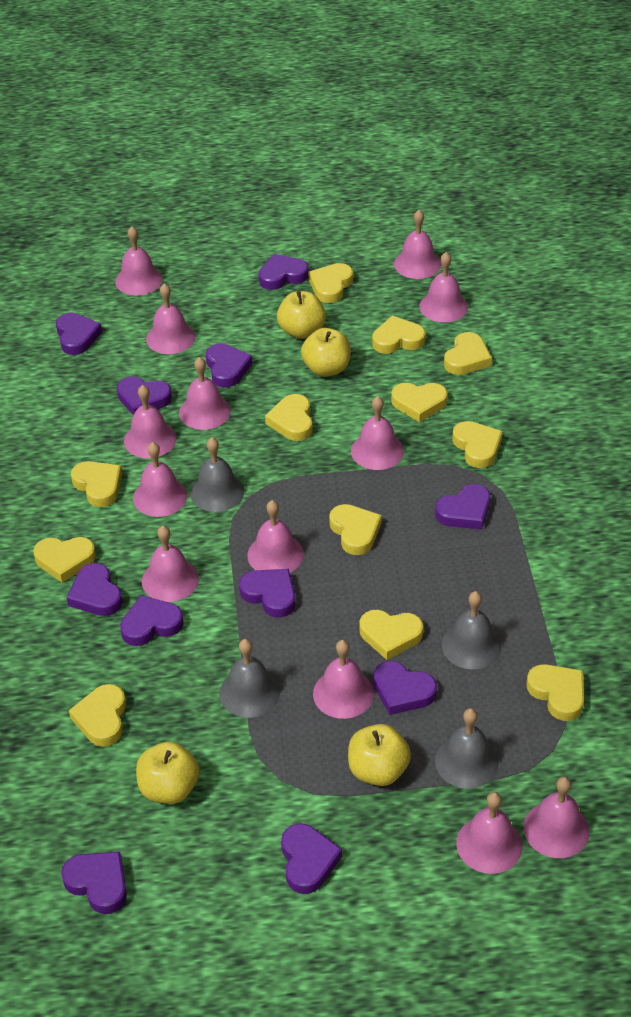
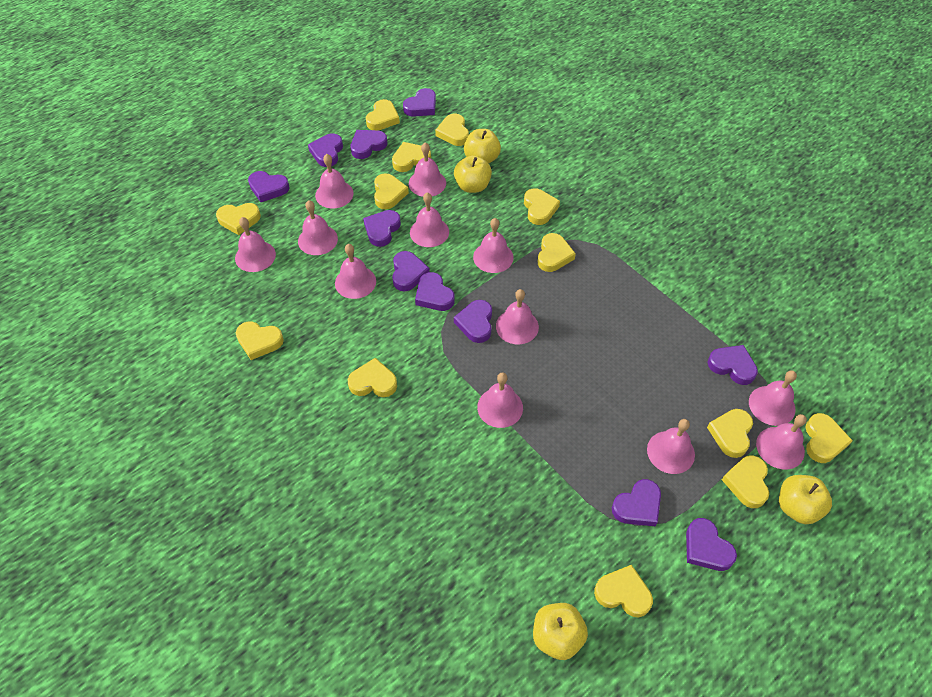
grey bell: [190,437,244,512] [219,639,280,718] [435,708,499,789] [442,591,502,669] = 4 -> none = 0
pink bell: [115,226,163,295] [124,385,176,458] [133,442,187,517] [142,526,199,602] [146,283,195,354] [179,357,231,430] [247,500,304,573] [313,640,374,719] [351,396,404,470] [394,210,441,279] [419,252,468,323] [456,792,523,874] [523,777,590,858] = 13 -> [235,217,276,272] [298,201,338,255] [315,154,354,208] [335,244,376,299] [409,143,446,197] [410,192,449,247] [473,218,514,273] [477,373,523,428] [496,289,539,344] [647,419,695,474] [749,370,797,426] [756,414,807,470] = 12
yellow heart: [33,537,96,583] [69,684,126,747] [71,461,122,507] [265,394,313,441] [308,263,353,303] [329,504,382,555] [359,610,423,660] [372,316,425,354] [391,383,448,423] [444,332,492,375] [452,421,503,468] [526,664,584,721] = 12 -> [216,203,261,235] [236,322,284,360] [348,358,397,397] [366,99,400,130] [374,173,409,209] [392,142,431,172] [435,114,469,146] [524,188,560,225] [538,233,576,272] [594,565,653,617] [707,409,753,458] [722,455,769,508] [806,413,853,463] = 13

